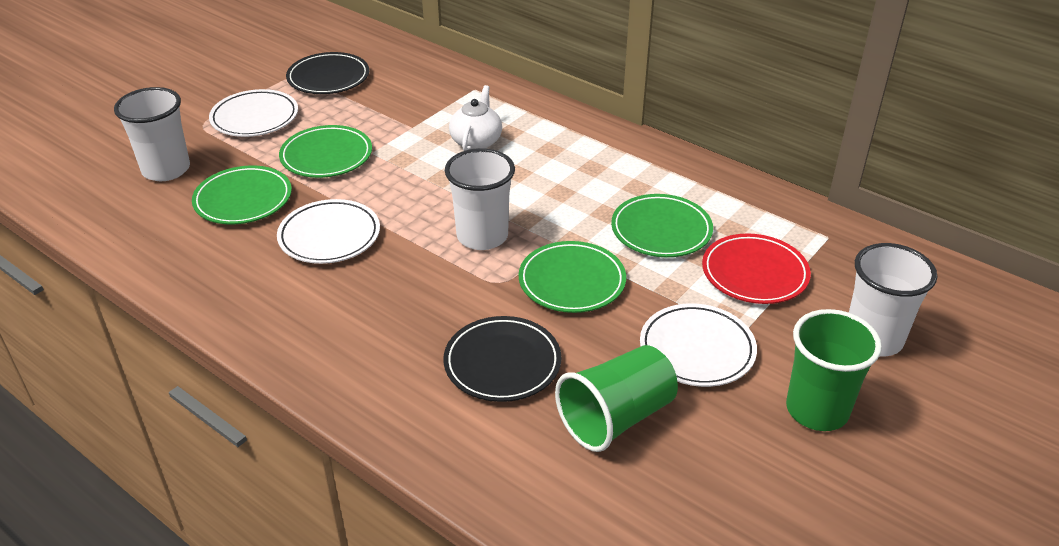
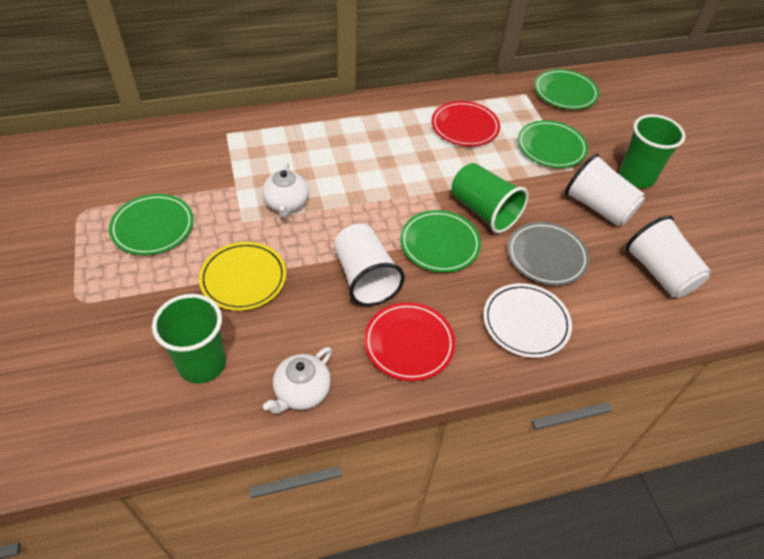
black plate: [286,52,369,94] [443,316,561,402] = 2 -> none = 0
green cup: [555,345,678,452] [786,309,882,431] = 2 -> [152,294,226,384] [451,163,528,233] [619,114,685,188] = 3
grey plate: none = 0 -> [508,222,589,286] = 1
red plate: [702,234,811,304] = 1 -> [364,302,455,381] [431,101,500,146] = 2
white plate: [209,89,298,137] [277,199,380,264] [640,303,757,387] = 3 -> [483,283,572,358] = 1
white teapot: [449,85,502,151] = 1 -> [262,162,309,218] [263,347,332,414] = 2
yellow plate: none = 0 -> [199,242,286,311] = 1

